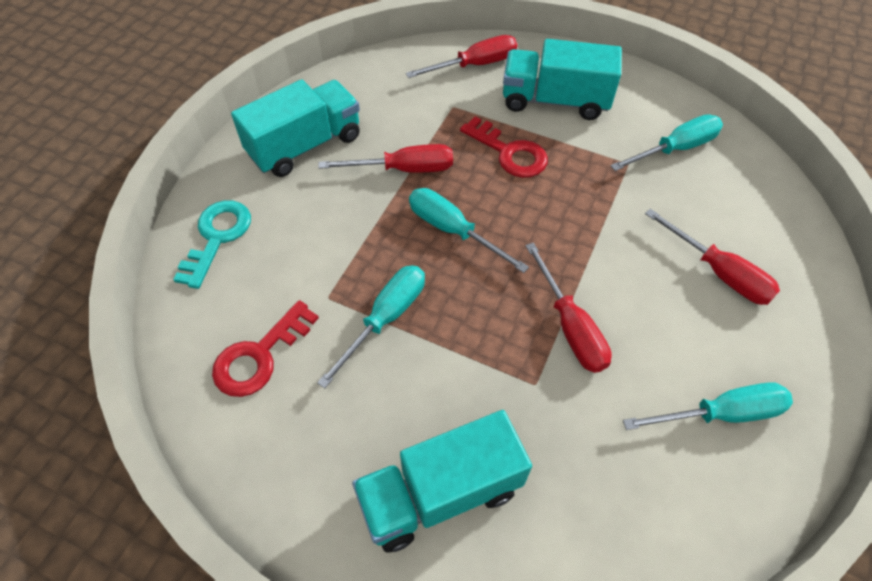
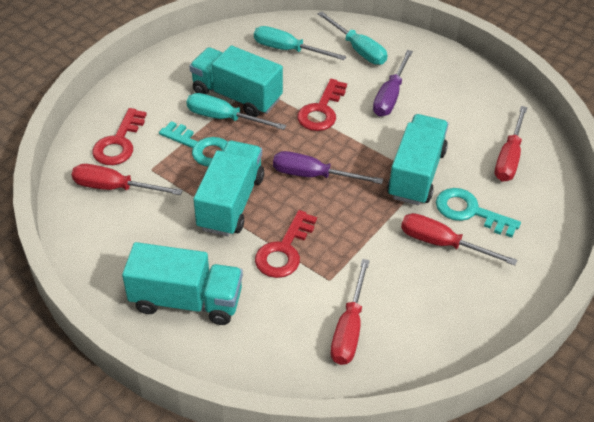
purple screwdriver: none = 0 -> [273,151,383,184] [373,50,413,117] = 2
red key: [212,300,319,397] [460,116,548,178] = 2 -> [92,108,147,165] [255,210,317,278] [297,79,347,131] = 3
turquoise key: [173,200,251,289] = 1 -> [159,121,227,167] [436,188,521,238] = 2
turquoise screwdriver: [317,265,425,388] [409,188,529,273] [610,114,723,171] [623,382,793,430] = 4 -> [186,93,286,130] [254,26,346,60] [318,11,387,65] = 3
turquoise truck: [231,79,360,177] [352,410,532,553] [503,39,622,120] = 3 -> [122,242,243,325] [189,45,283,117] [193,141,264,236] [387,114,448,205] = 4

